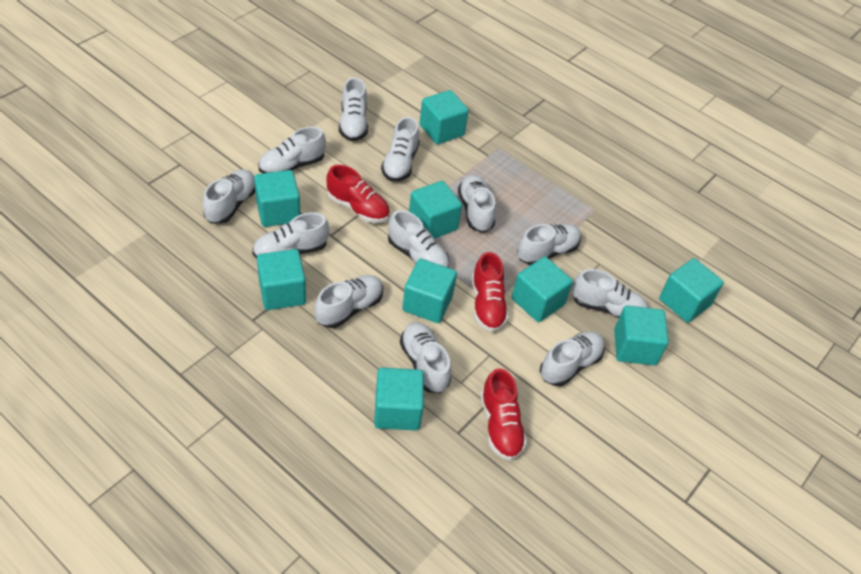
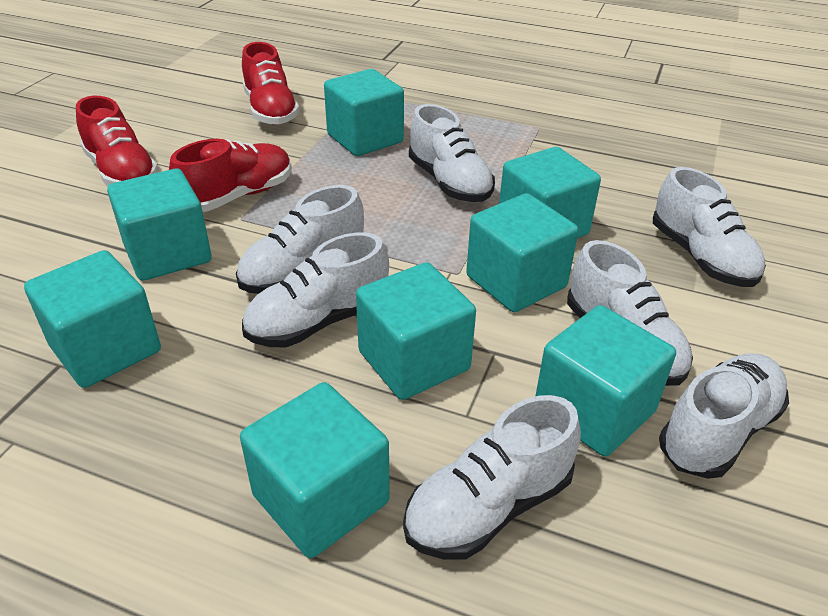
turquoise cube: [254,170,300,227] [257,249,306,310] [374,368,424,430] [402,258,457,323] [409,181,462,239] [420,90,469,144] [512,257,573,322] [614,306,669,365] [659,258,724,323] = 9 -> [24,250,161,388] [107,169,212,281] [240,382,390,558] [324,69,404,156] [356,262,476,400] [466,193,579,312] [499,147,601,238] [535,305,676,457] = 8
white shoe: [203,169,255,224] [252,213,329,259] [259,127,326,173] [315,275,383,328] [339,77,368,141] [381,117,419,182] [388,210,450,268] [400,322,451,393] [458,175,496,233] [517,224,581,265] [540,331,605,386] [572,269,648,318] = 12 -> [236,185,364,294] [242,232,389,347] [403,395,581,560] [409,104,495,202] [567,240,693,386] [653,167,766,287] [659,353,789,479] = 7

